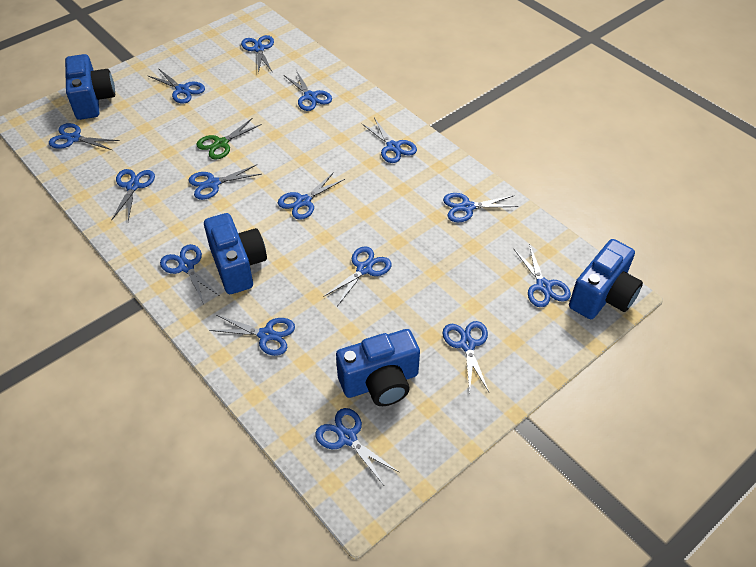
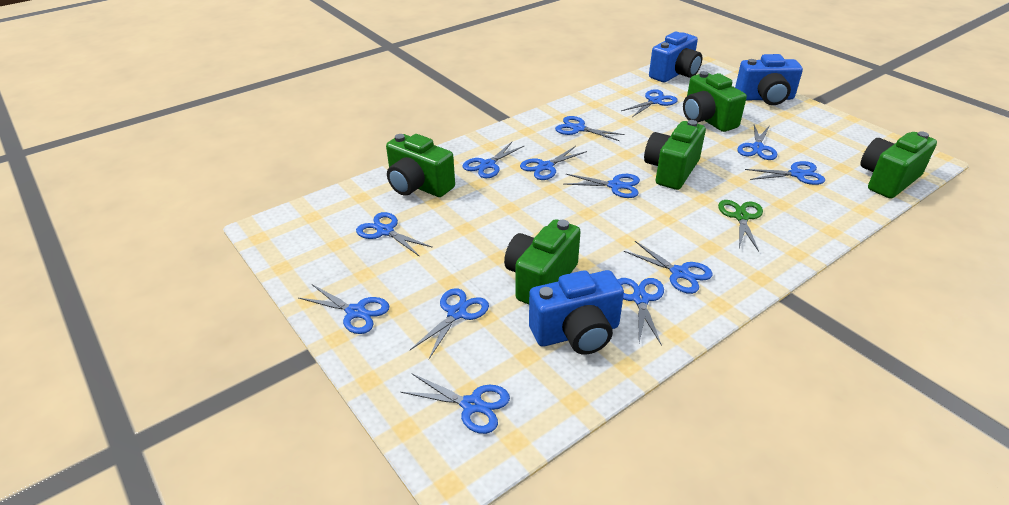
blue camera: [65,54,115,120] [204,213,267,294] [336,329,420,406] [569,239,643,319] = 4 -> [529,270,624,355] [649,32,702,82] [735,54,803,105] = 3
blue scissors: [49,123,120,150] [111,169,155,222] [148,68,205,103] [160,244,220,304] [188,164,262,200] [209,315,295,356] [241,35,274,73] [278,172,345,220] [284,70,332,111] [315,408,400,485] [323,246,392,306] [361,118,417,163] [443,193,519,222] [443,321,489,393] [513,244,571,307] = 15 -> [299,284,389,334] [356,212,433,256] [400,373,510,434] [410,288,489,359] [463,142,525,178] [520,146,587,180] [555,116,625,141] [564,174,640,198] [618,278,664,346] [621,89,678,117] [624,241,713,294] [737,125,777,160] [745,161,825,185] = 13
green camera: none = 0 -> [386,134,455,197] [504,219,581,304] [644,120,706,190] [683,71,747,132] [860,131,937,199] = 5

